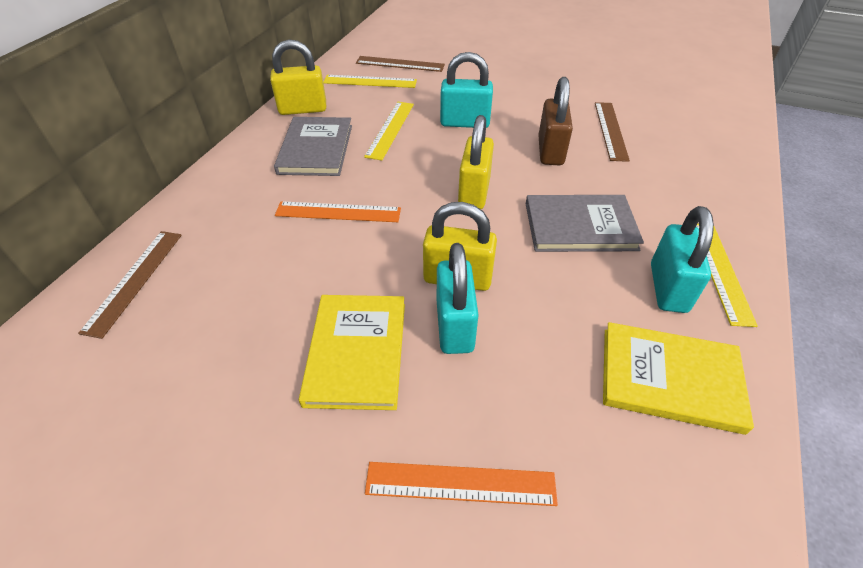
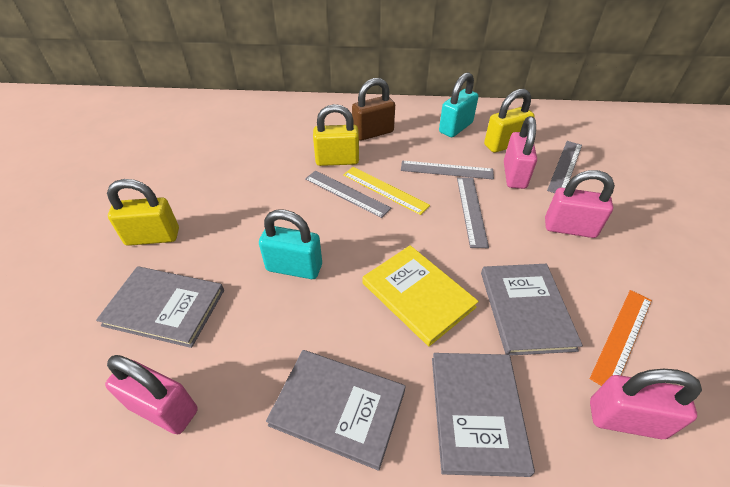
brown ruler: [78,231,182,339] [356,56,445,72] [595,102,630,162] = 3 -> none = 0
grey book: [274,117,352,176] [526,195,644,252] = 2 -> [96,266,224,348] [266,350,406,471] [432,353,535,477] [481,264,583,356] = 4
grey ruler: none = 0 -> [305,170,391,218] [401,161,494,180] [457,177,489,248] [547,141,582,193] = 4
orange ruler: [275,201,401,222] [365,462,558,506] = 2 -> [590,290,652,386] = 1
pink padlock: none = 0 -> [105,355,198,434] [504,116,537,189] [545,170,615,238] [590,369,702,439] = 4
turquoise padlock: [437,243,479,354] [440,52,493,128] [651,206,714,313] = 3 -> [259,210,322,279] [439,72,479,137] = 2
yellow book: [299,295,405,410] [603,322,754,435] = 2 -> [363,245,479,346] = 1
yellow ruler: [323,75,417,88] [364,102,414,160] [696,224,758,327] = 3 -> [343,167,430,215] = 1

